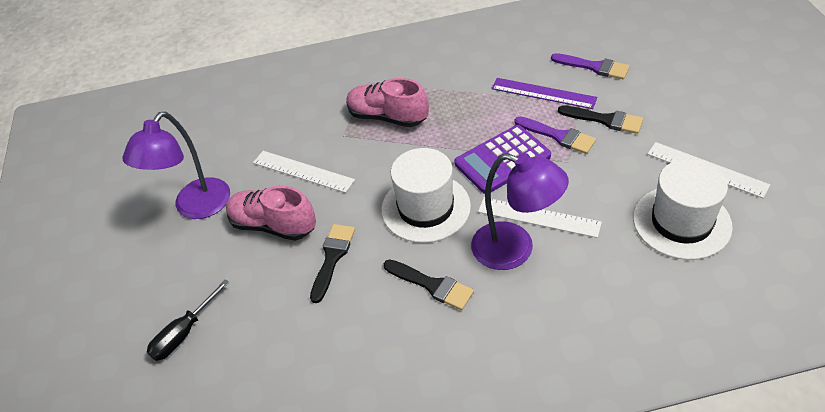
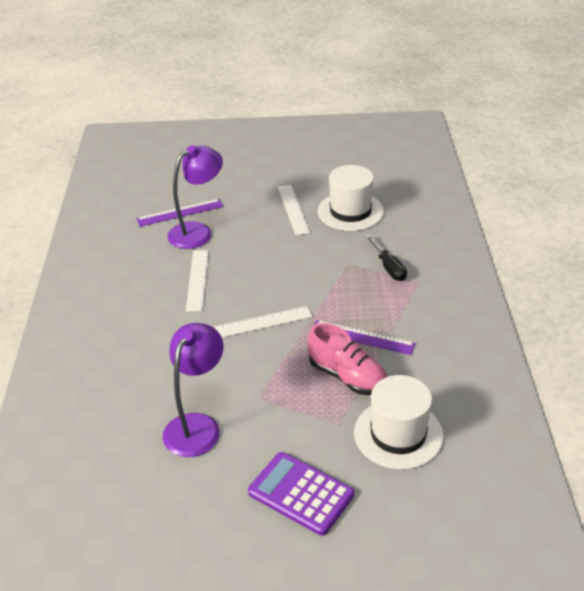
black brush: [310,224,355,303] [383,260,474,310] [558,105,643,134] = 3 -> none = 0
pink shoe: [226,186,316,241] [346,78,429,127] = 2 -> [308,323,387,395] = 1
purple brush: [515,116,596,154] [551,53,630,79] = 2 -> none = 0
purple ruler: [491,78,597,109] = 1 -> [136,199,223,227] [315,320,416,355] = 2

